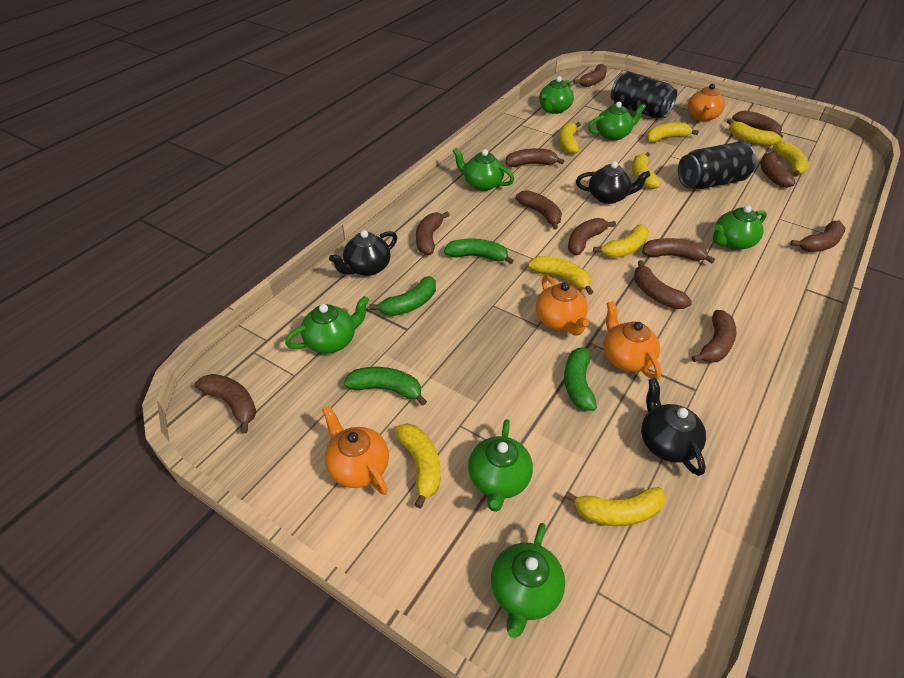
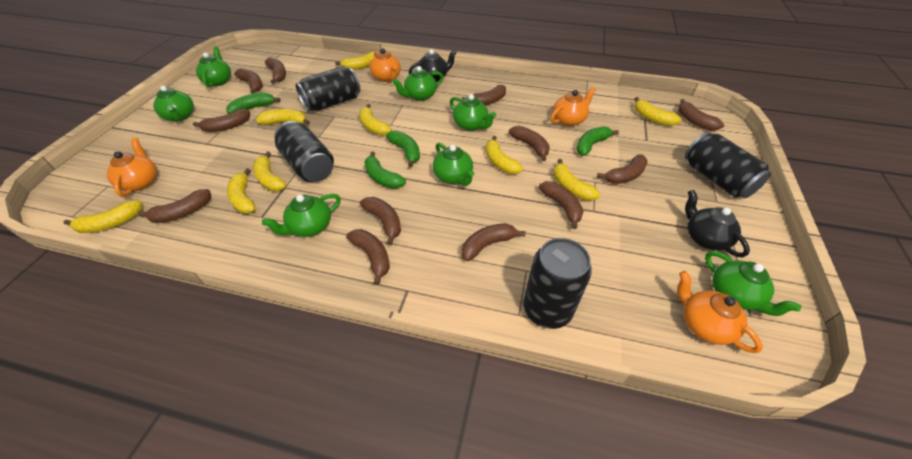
black can: [611,71,677,118] [678,141,757,190] = 2 -> [274,121,334,182] [296,66,360,111] [523,238,592,329] [685,132,771,198] = 4
black teapot: [329,230,397,276] [576,161,651,204] [641,378,706,476] = 3 -> [409,49,457,82] [685,190,750,258] = 2

